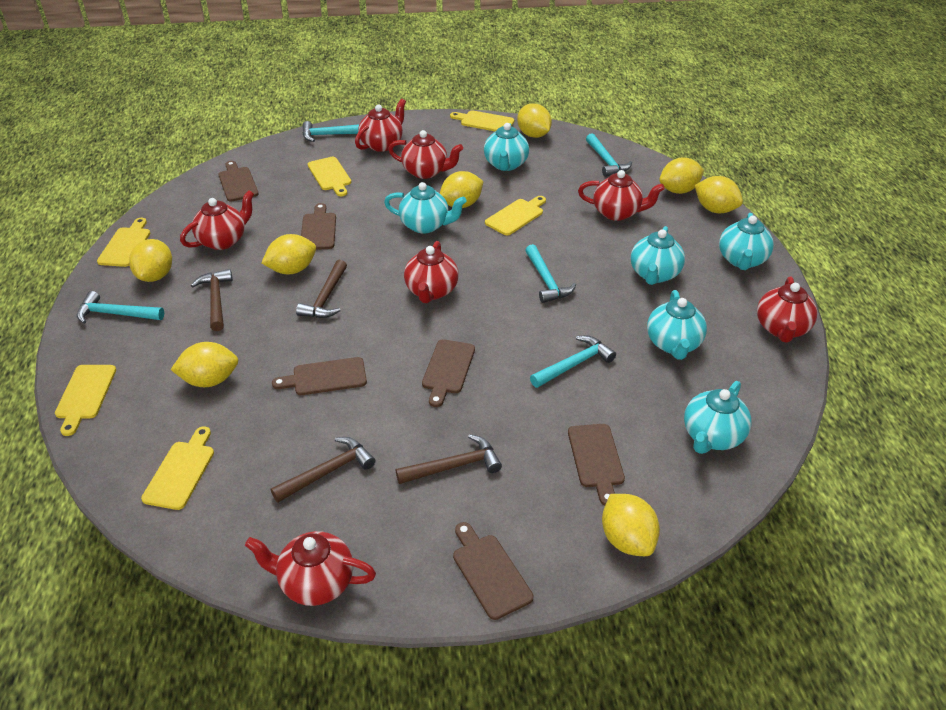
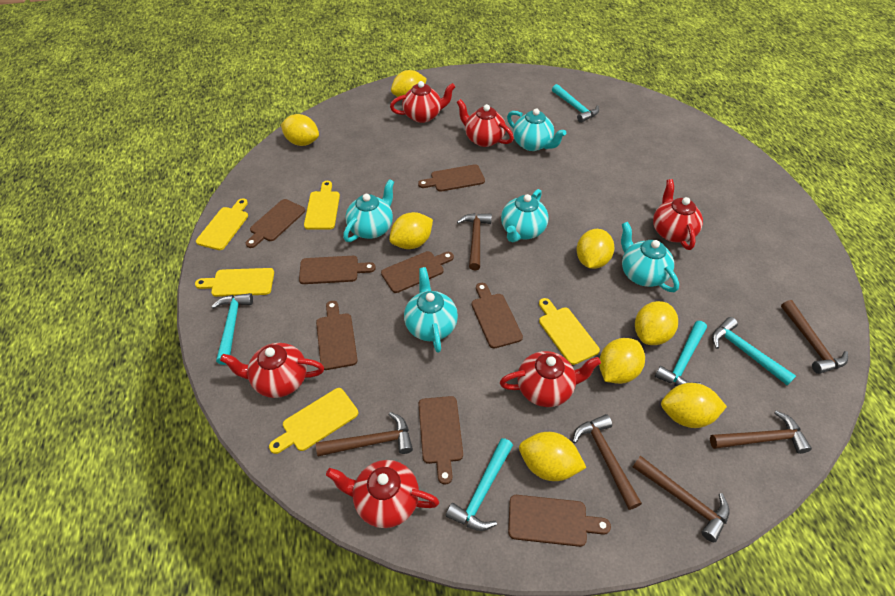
brown cutting board: [218,161,259,202] [272,357,367,395] [301,203,336,250] [422,339,475,407] [453,522,533,620] [568,424,625,506] = 6 -> [246,199,305,248] [299,256,376,284] [316,301,358,370] [381,251,454,293] [418,164,485,192] [418,396,463,485] [472,283,523,349] [508,495,611,547] = 8
brown hammer: [191,269,233,331] [271,437,376,502] [296,260,347,318] [396,434,502,484] = 4 -> [316,412,413,456] [457,213,492,270] [572,414,642,510] [633,456,730,542] [710,411,812,454] [781,300,848,374] = 6
red teapot: [180,190,254,250] [245,531,376,606] [355,99,406,152] [388,130,463,179] [404,241,459,303] [578,170,665,221] [757,276,817,343] = 7 -> [220,343,324,398] [326,460,439,528] [390,81,455,123] [457,99,514,147] [500,351,601,407] [653,179,703,250] = 6
turquoise teapot: [384,182,467,234] [484,123,529,171] [631,226,685,285] [647,290,707,360] [684,381,752,454] [719,213,774,270] = 6 -> [343,179,394,242] [404,267,458,353] [501,189,549,242] [507,108,566,151] [621,222,679,292] = 5
yellow cutting board: [55,365,116,436] [97,218,150,267] [141,427,214,510] [308,157,351,196] [450,110,514,131] [485,196,546,235] = 6 -> [195,268,274,297] [196,198,248,250] [269,388,358,454] [304,181,340,229] [539,298,600,365] = 5

